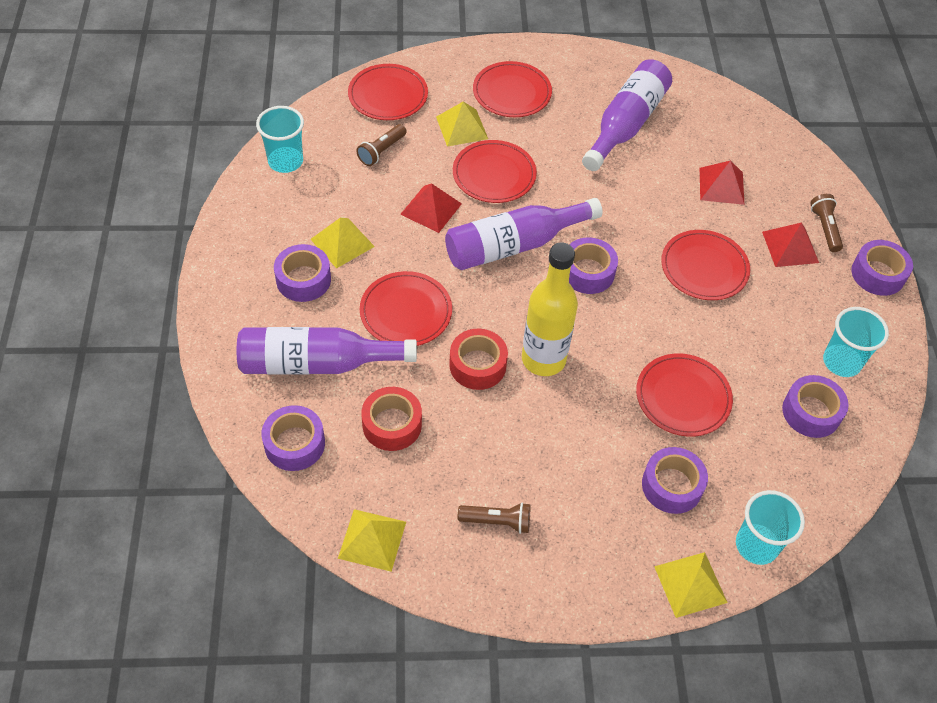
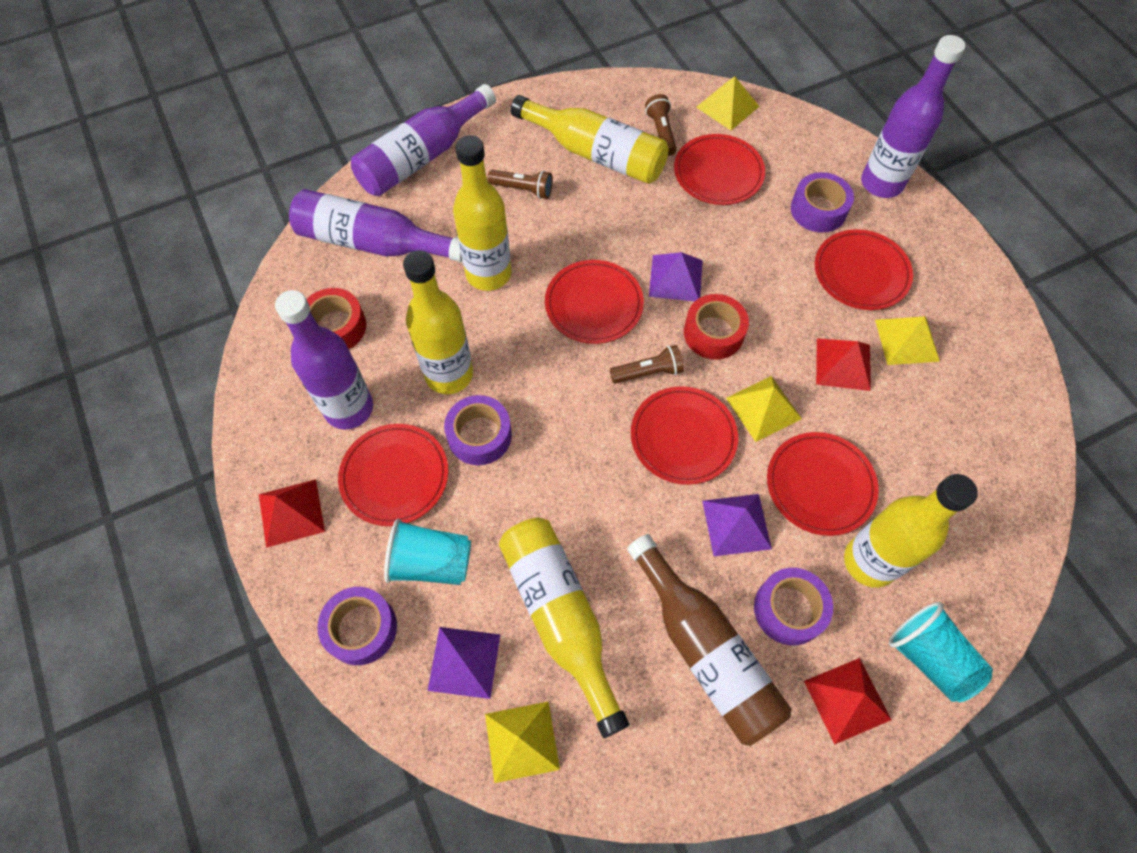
brown bottle: none = 0 -> [627,534,791,746] = 1
purple bottle: [237,327,417,374] [445,198,603,270] [582,59,672,171] = 3 -> [275,290,373,430] [289,189,462,262] [351,84,496,196] [861,35,965,198] = 4
purple pyramid: none = 0 -> [427,627,500,699] [649,252,703,302] [702,494,772,556] = 3
purple tape: [261,405,325,471] [274,244,331,302] [569,237,618,294] [642,447,708,514] [782,375,849,438] [851,240,913,296] = 6 -> [317,587,397,665] [444,395,512,465] [754,568,833,645] [791,172,854,233] = 4
turquoise cup: [256,106,304,173] [736,490,805,565] [823,307,889,377] = 3 -> [384,519,471,585] [889,602,993,702] = 2
yellow bottle: [522,243,578,376] = 1 -> [403,250,473,394] [453,135,512,291] [499,518,629,738] [511,95,669,184] [844,474,978,588] = 5

